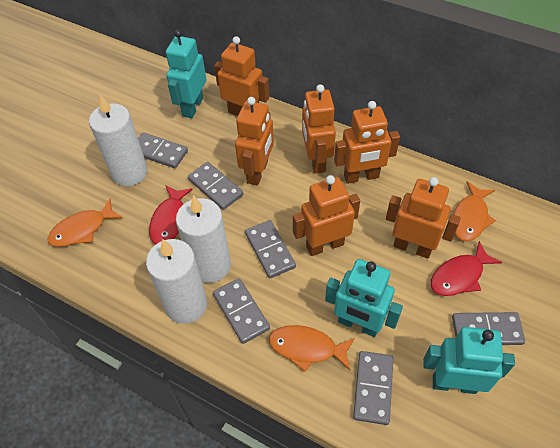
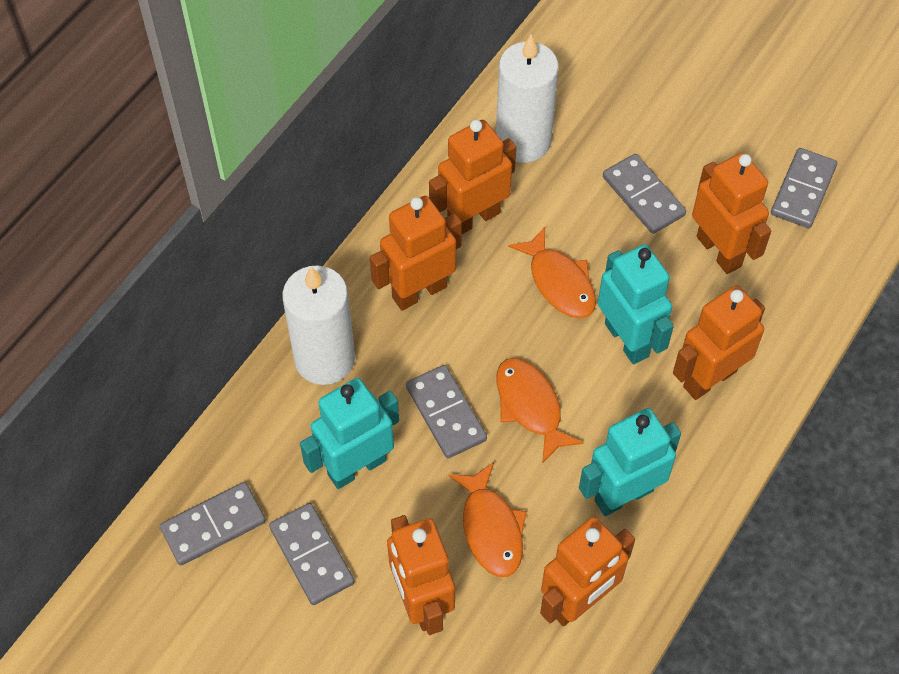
grey domino: [138,132,188,168] [188,162,243,210] [213,278,270,344] [245,220,296,278] [353,351,394,425] [452,312,525,345] = 6 -> [160,482,266,565] [269,503,354,605] [406,365,487,458] [603,154,686,234] [771,148,837,228] = 5
red fish: [149,185,193,245] [431,241,502,296] = 2 -> none = 0
white candle: [89,94,148,186] [146,239,207,324] [176,195,231,283] = 3 -> [282,265,355,385] [496,34,559,163] = 2

